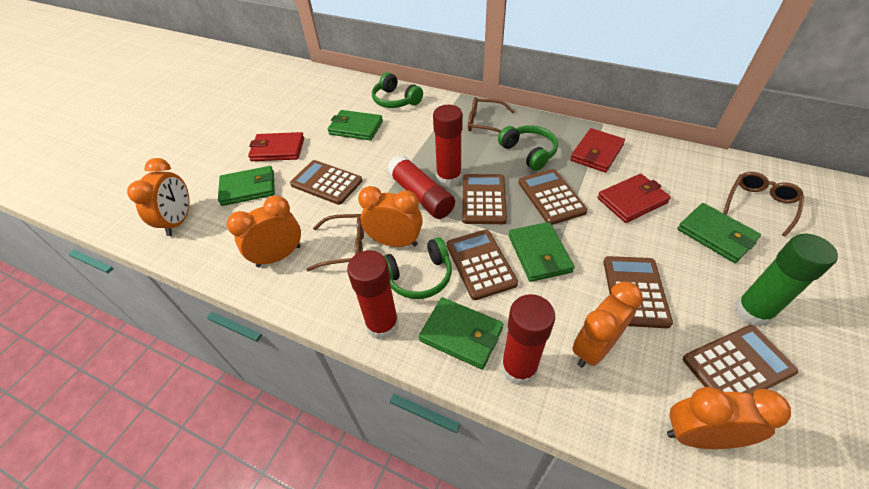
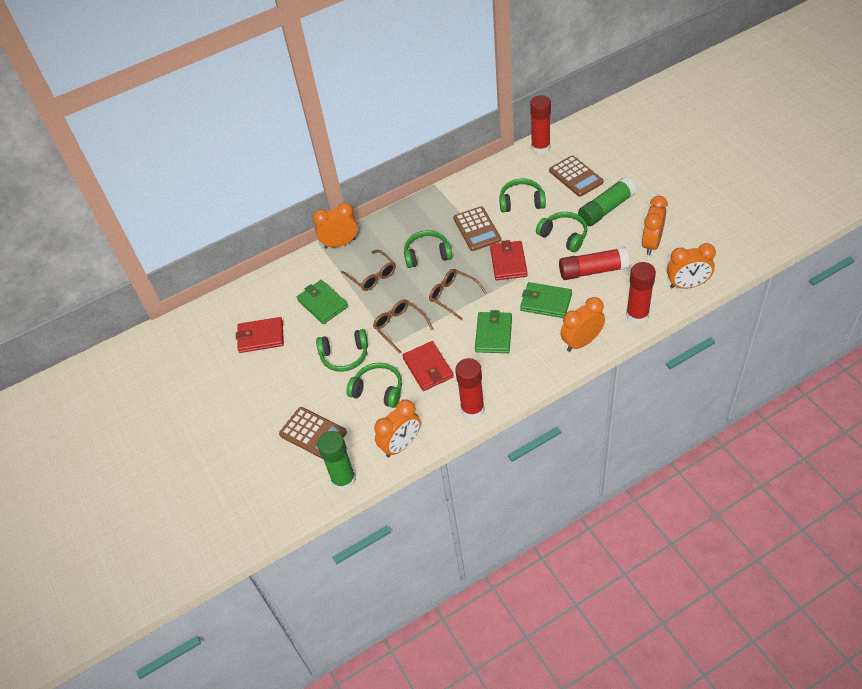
brown calculator: [290,160,362,205] [447,230,518,300] [462,174,507,224] [519,169,588,225] [604,256,673,328] [683,325,798,394] = 6 -> [279,407,347,459] [453,206,501,251] [549,155,604,197] = 3
green glue stick: [734,234,838,327] = 1 -> [317,431,356,491] [578,177,636,226] = 2
green headphones: [372,72,423,108] [384,237,452,299] [498,126,558,171] = 3 -> [316,329,368,372] [346,363,402,408] [404,230,452,268] [499,179,546,213] [536,212,587,252] = 5
green wallet: [218,166,275,206] [328,110,383,141] [419,297,503,369] [509,222,575,282] [677,203,761,263] = 5 -> [297,280,348,324] [475,310,512,353] [520,282,572,318] = 3

